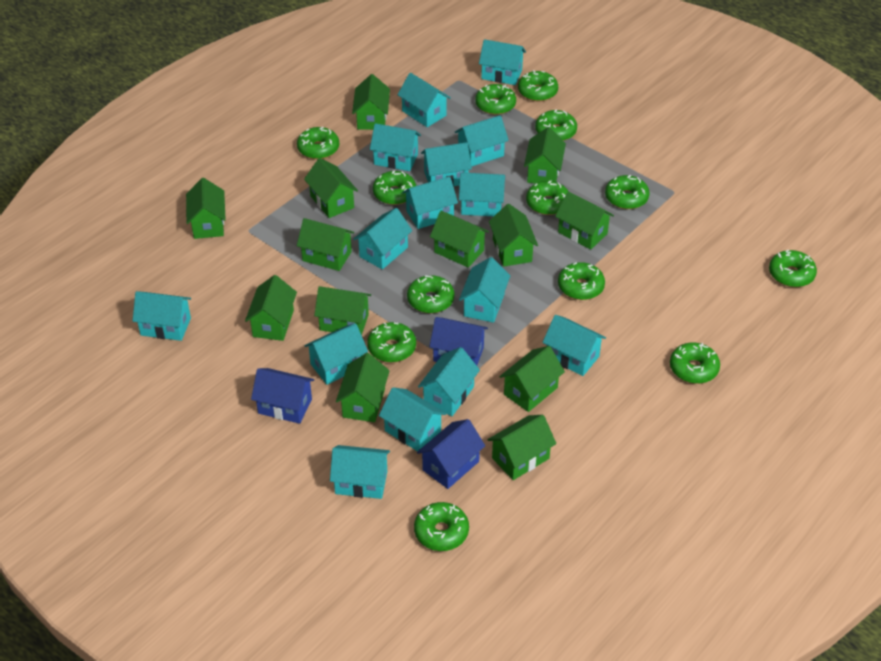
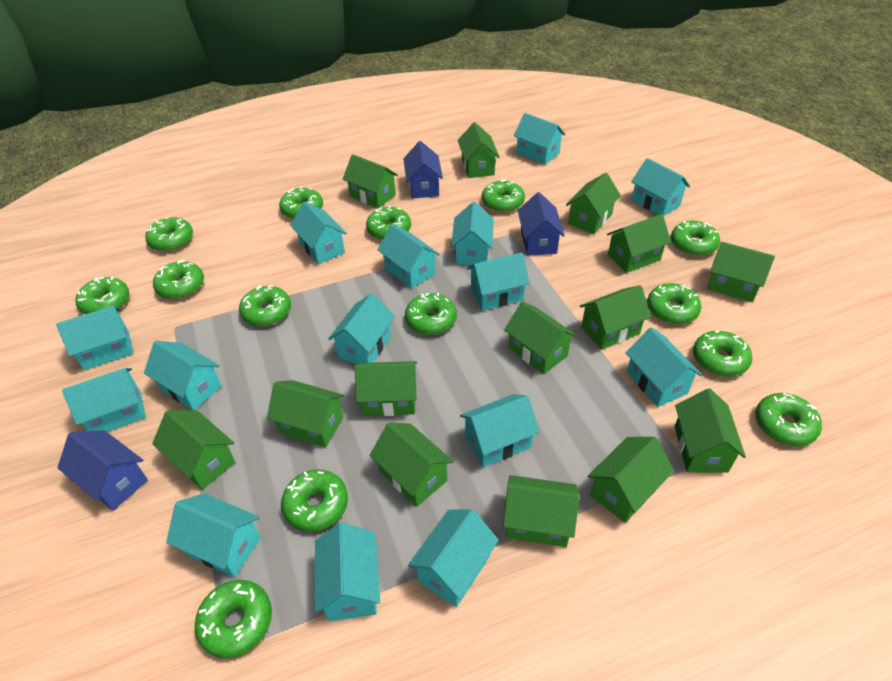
green donut: [297,127,339,159] [367,322,416,362] [373,171,416,205] [407,275,454,313] [414,502,469,551] [475,84,516,115] [518,70,558,101] [526,180,568,215] [535,110,577,141] [558,262,605,300] [605,175,650,209] [670,343,720,384] [769,250,817,287] = 13 -> [76,277,129,314] [145,217,193,251] [153,260,204,299] [195,580,272,658] [239,285,291,326] [279,186,323,219] [281,469,348,532] [366,206,411,240] [405,293,457,335] [482,179,525,212] [647,283,701,324] [671,221,720,256] [693,330,752,377] [755,393,822,446] = 14
green house: [186,178,226,239] [245,275,297,341] [297,218,354,271] [304,158,358,218] [314,286,371,335] [336,353,390,422] [352,74,390,130] [430,211,489,268] [488,415,556,480] [489,204,538,267] [499,346,565,412] [524,127,566,184] [555,191,614,250] = 13 -> [152,410,236,490] [267,380,344,447] [343,154,398,209] [355,361,417,416] [370,422,453,507] [458,122,500,178] [503,475,579,547] [504,301,577,374] [566,173,621,234] [580,285,651,350] [588,437,674,523] [607,214,671,273] [675,389,746,472] [707,242,775,302] = 14

